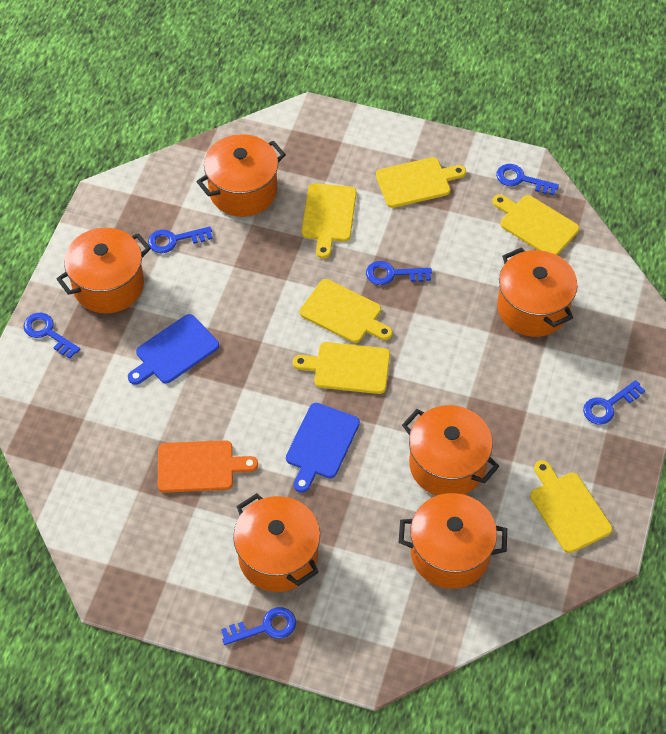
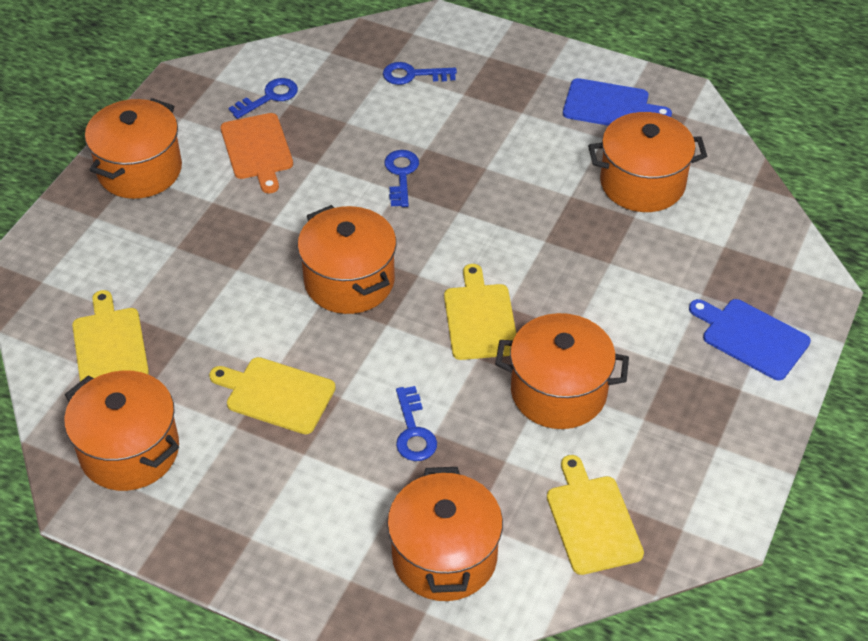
blue key: [23,313,80,359] [148,227,213,253] [221,607,296,645] [366,261,432,285] [496,164,559,196] [583,380,645,425] = 6 -> [229,78,298,119] [383,62,457,85] [384,150,419,207] [396,386,437,461] = 4
yellow cutting board: [293,342,390,394] [300,279,393,343] [302,183,357,259] [376,157,466,208] [492,195,579,255] [530,460,612,553] = 6 -> [72,290,149,382] [209,357,336,434] [444,264,516,360] [547,455,644,575] = 4

